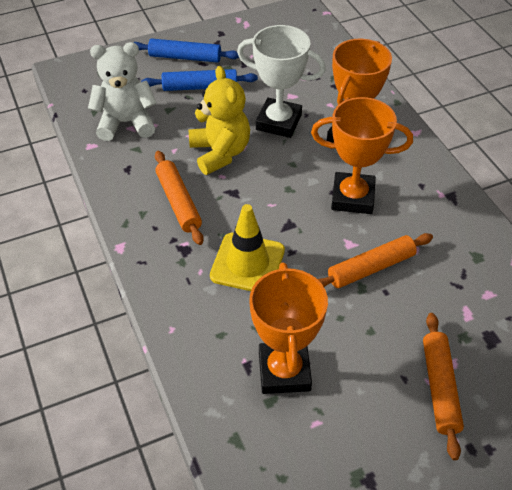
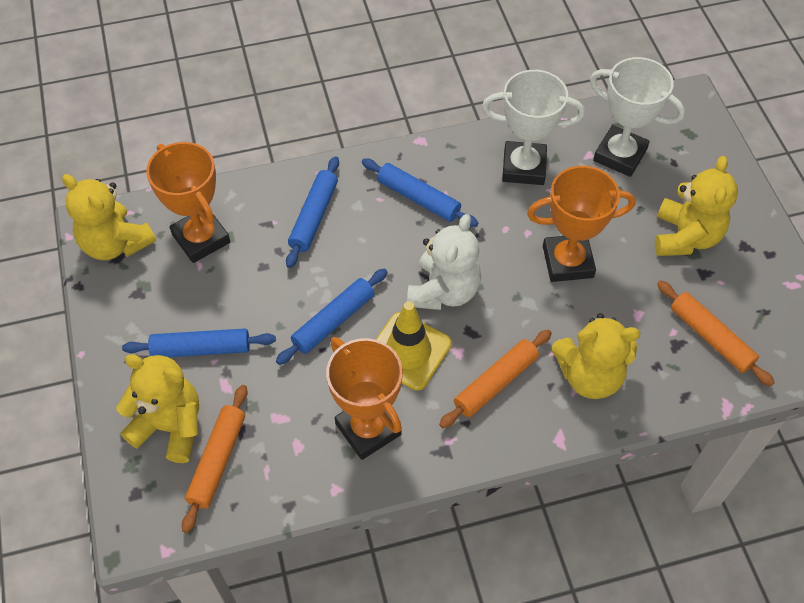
blue rolling pin: [133,38,239,63] [141,69,258,91] = 2 -> [122,329,276,357] [276,268,387,365] [286,156,339,268] [362,159,478,227] = 4
white trophy: [237,25,326,138] = 1 -> [482,70,585,185] [590,57,685,177] = 2
yellow teddy bear: [189,66,250,175] = 1 -> [62,174,156,260] [116,354,199,463] [552,313,641,399] [655,156,738,256] = 4

